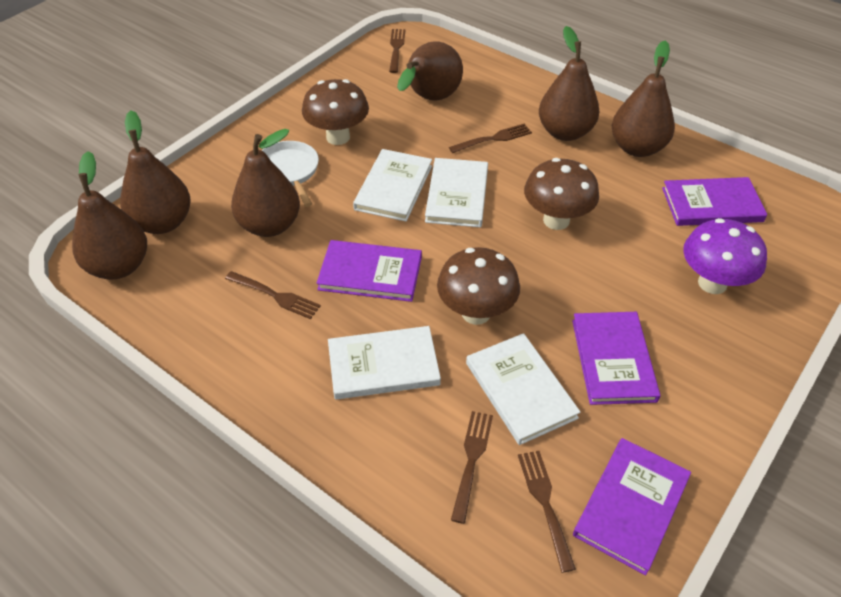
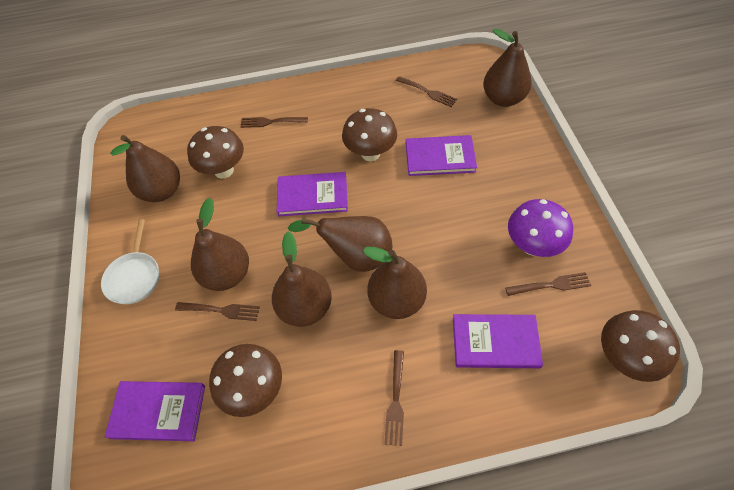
brown mushroom: [302,79,369,145] [437,247,520,325] [524,158,599,230] = 3 -> [187,126,244,179] [209,344,282,417] [342,108,397,161] [601,310,680,382] = 4
white book: [328,326,441,400] [353,149,432,222] [425,158,488,227] [466,333,581,445] = 4 -> none = 0

